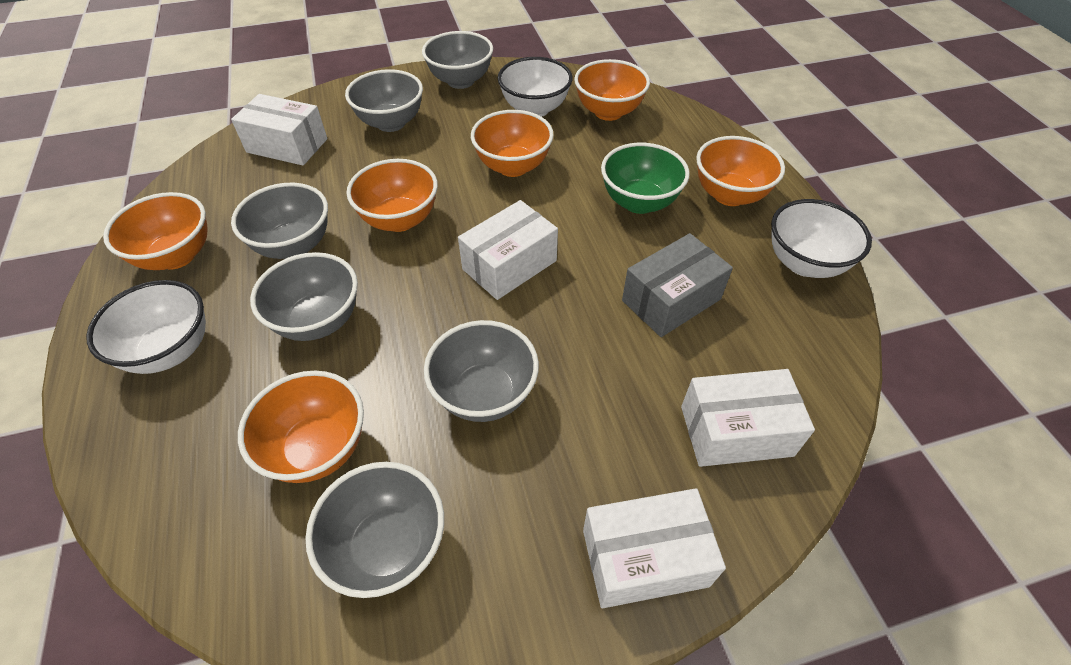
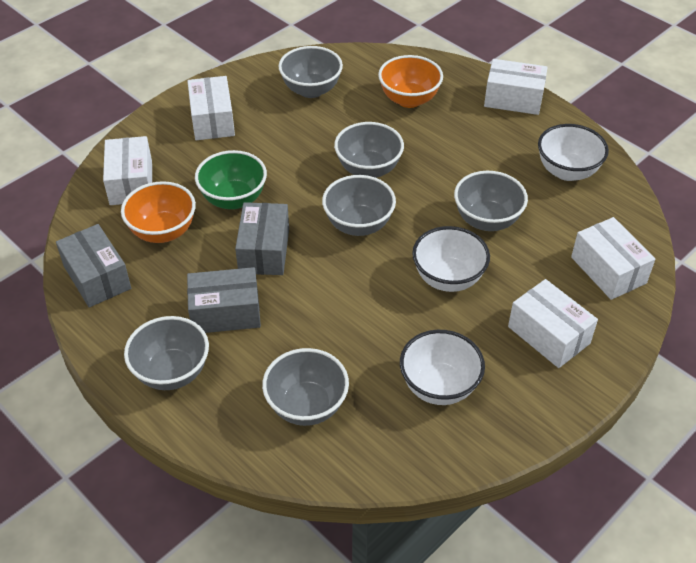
grey box: [622,233,733,337] = 1 -> [56,224,131,308] [187,267,261,333] [235,202,289,275] = 3
orange bowl: [103,192,208,270] [238,371,364,483] [346,159,438,232] [471,110,554,177] [574,59,650,121] [696,136,785,206] = 6 -> [121,181,196,243] [378,55,443,108] = 2
white box: [231,94,327,165] [458,200,558,300] [583,488,726,608] [681,369,815,467] = 4 -> [103,136,152,205] [187,76,235,140] [484,59,548,115] [508,279,598,368] [571,217,655,300] = 5

